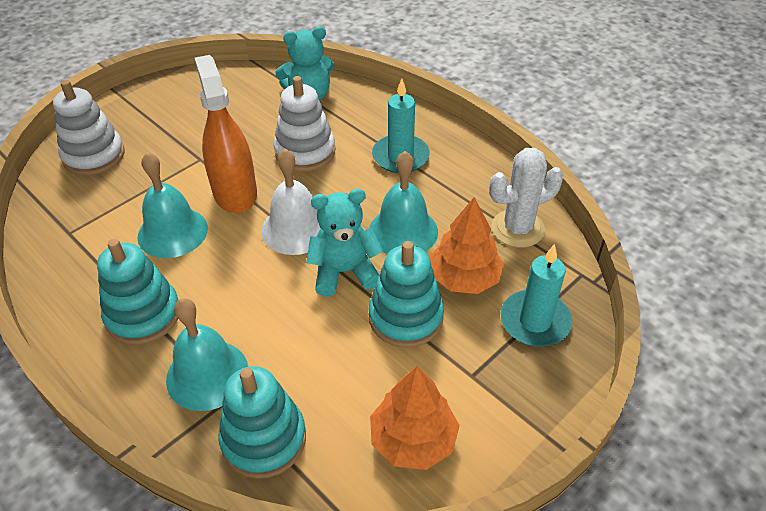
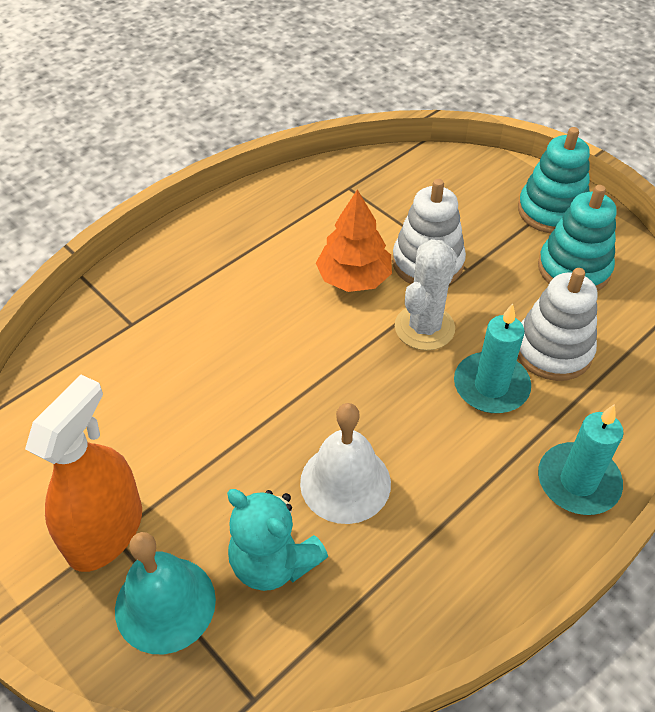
orange tree: [370,366,460,470] [429,197,504,294] = 2 -> [316,189,392,292] = 1
turquoise bell: [138,152,208,258] [166,298,248,411] [369,151,438,254] = 3 -> [115,532,216,654] = 1
turquoise stacking toy: [97,239,178,345] [219,366,306,479] [368,241,444,348] = 3 -> [518,127,590,233] [538,185,617,291] = 2
turquoise teddy bear: [275,26,335,101] [306,189,383,297] = 2 -> [227,489,328,591] = 1

